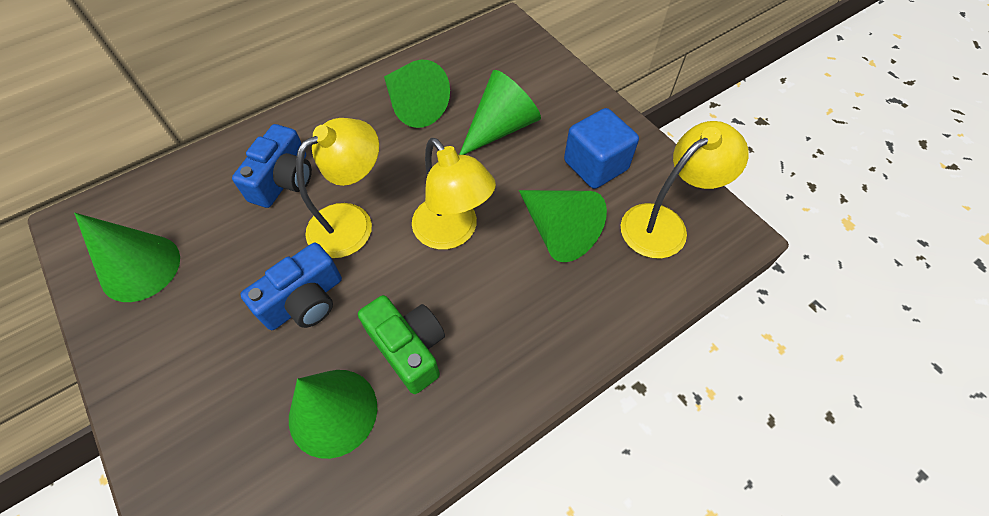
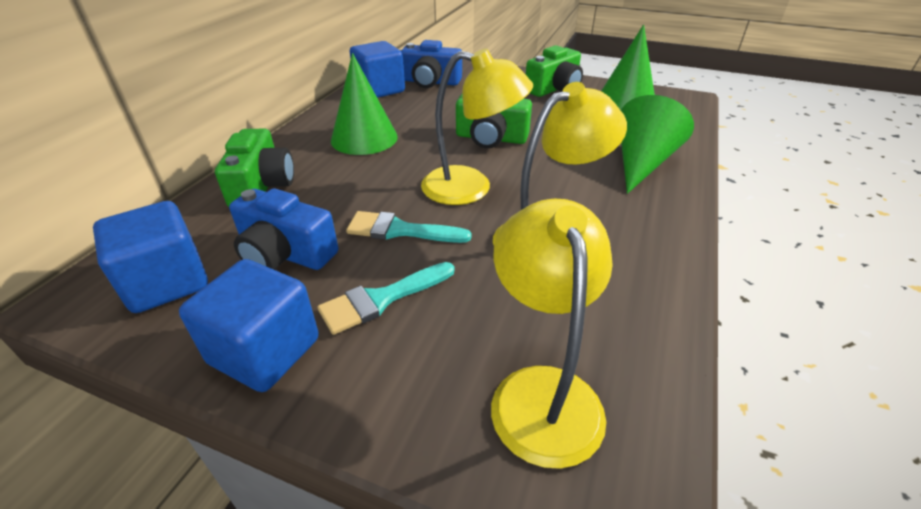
blue cube: [564,108,639,189] = 1 -> [93,201,208,313] [179,259,319,392] [350,41,405,98] = 3
green camera: [358,295,445,394] = 1 -> [215,129,294,207] [456,94,532,148] [526,45,583,97] = 3
green cone: [74,213,180,302] [289,370,377,459] [384,60,450,128] [459,70,541,155] [519,190,607,262] = 5 -> [331,53,398,155] [601,24,655,110] [621,95,694,194] = 3
turquoise brush: none = 0 -> [317,262,454,335] [346,211,471,243] = 2

